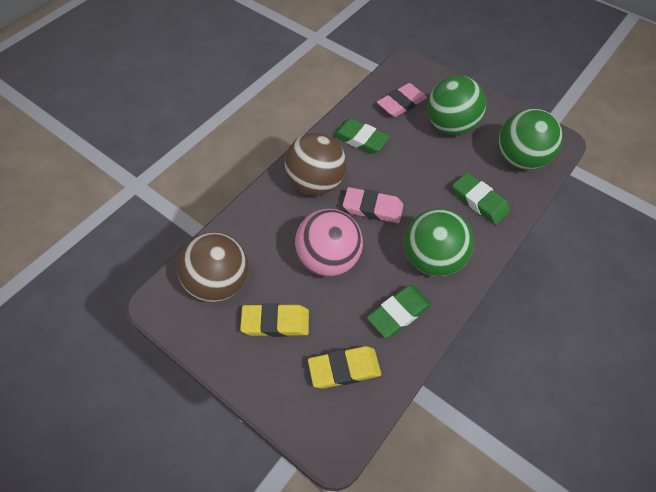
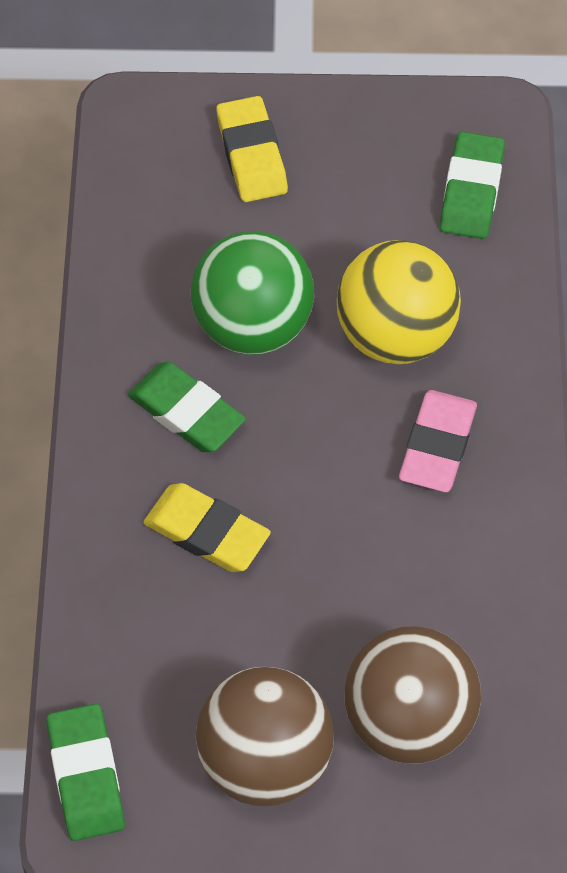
green ball: [404,208,474,277] [427,76,486,135] [499,108,563,170] = 3 -> [191,231,314,355] = 1
pink ball: [295,209,363,277] = 1 -> none = 0
pink eraser: [343,187,404,223] [377,83,427,117] = 2 -> [399,390,477,492] = 1
yellow ball: none = 0 -> [337,240,461,364] = 1

